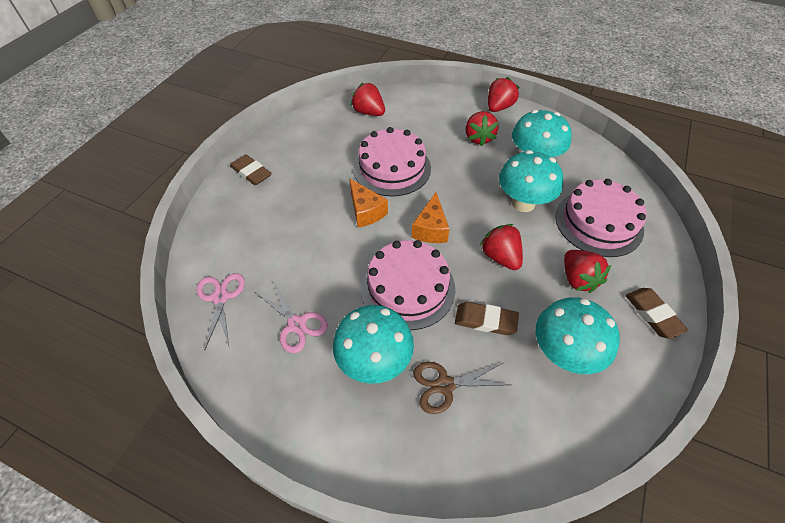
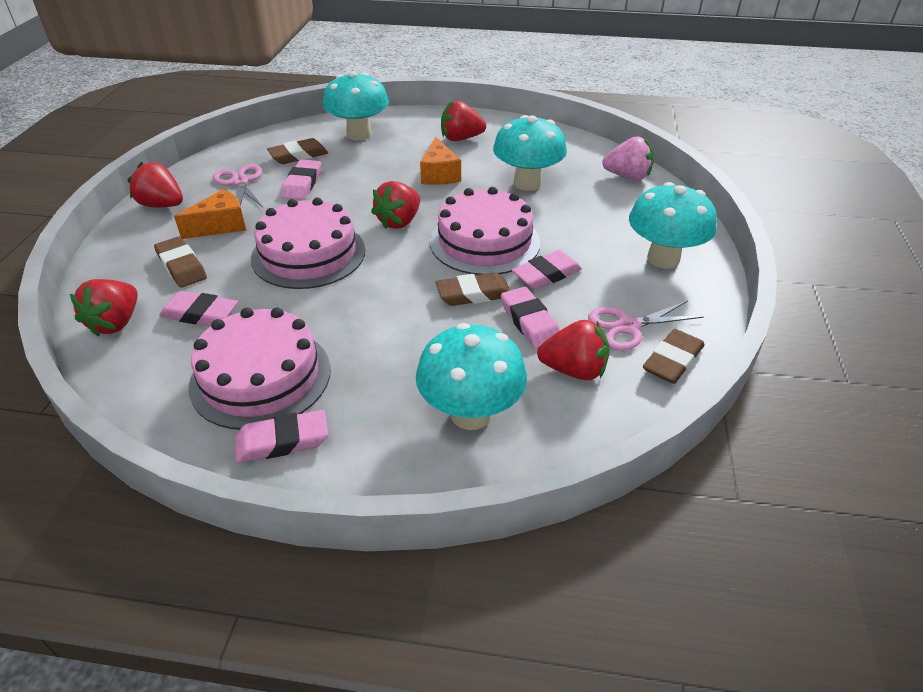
brown eraser: [230,154,272,185] [455,302,519,335] [625,288,688,339] = 3 -> [154,236,207,288] [267,138,328,164] [436,272,510,306] [643,329,705,384] = 4
brown scissors: [413,362,511,414] = 1 -> none = 0
pink eraser: none = 0 -> [159,291,238,326] [235,410,328,463] [281,159,322,200] [501,287,560,349] [512,250,582,289] = 5
pink strawberry: none = 0 -> [602,136,654,180] = 1

